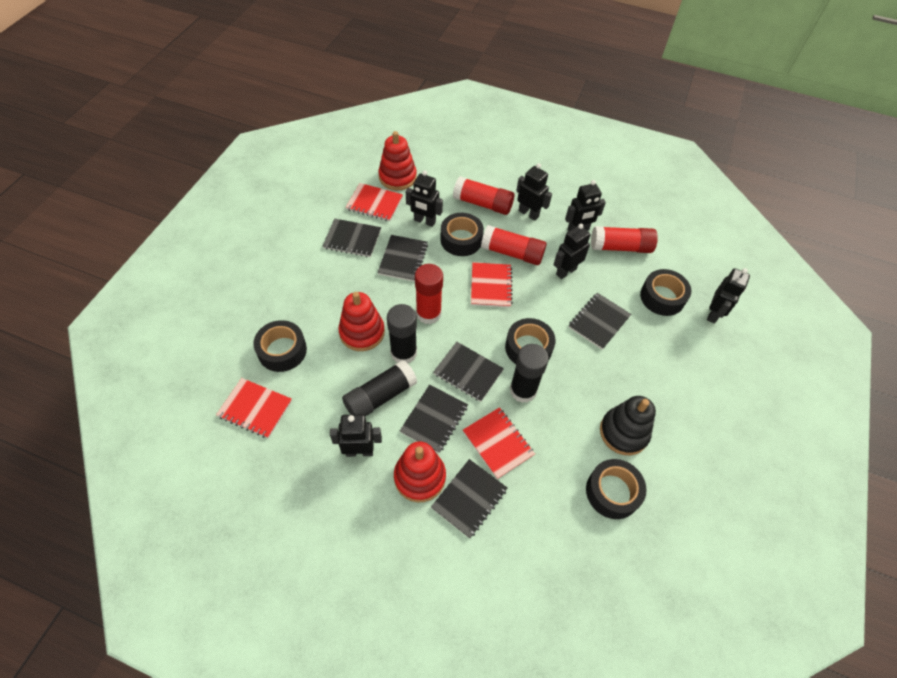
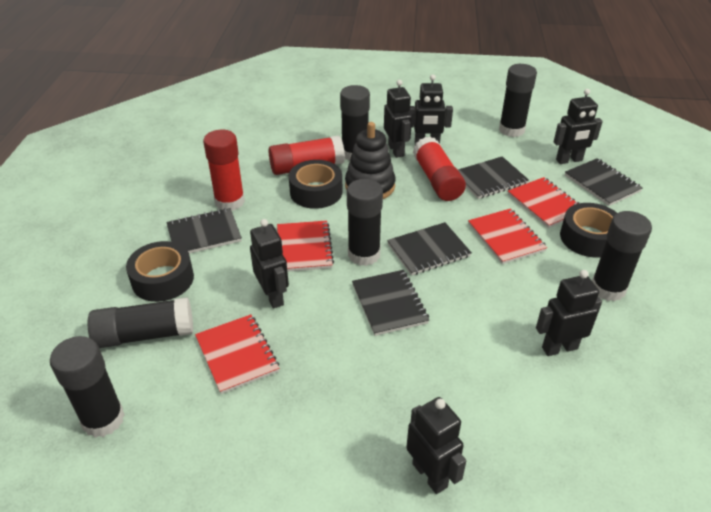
black glue stick: [342,360,417,417] [387,304,417,363] [510,344,549,403] = 3 -> [50,336,125,438] [87,297,193,348] [340,85,370,161] [347,179,383,266] [499,64,537,137] [592,211,652,301] = 6
black notebook: [323,219,381,257] [378,235,428,282] [400,385,468,453] [431,459,508,539] [434,342,504,402] [569,293,631,350] = 6 -> [166,208,242,253] [352,270,429,336] [387,222,472,276] [458,156,529,199] [565,158,643,206] = 5
black tape: [253,320,307,372] [440,213,484,256] [505,318,556,364] [586,459,647,519] [640,269,691,316] = 5 -> [126,241,194,302] [289,160,342,209] [560,203,617,257] = 3
red glue stick: [415,264,443,324] [453,176,514,215] [481,225,546,265] [591,226,658,253] = 4 -> [203,130,245,211] [269,135,345,175] [413,137,466,201] = 3
red stacking toy: [338,292,385,351] [378,131,417,191] [394,442,446,502] = 3 -> none = 0

